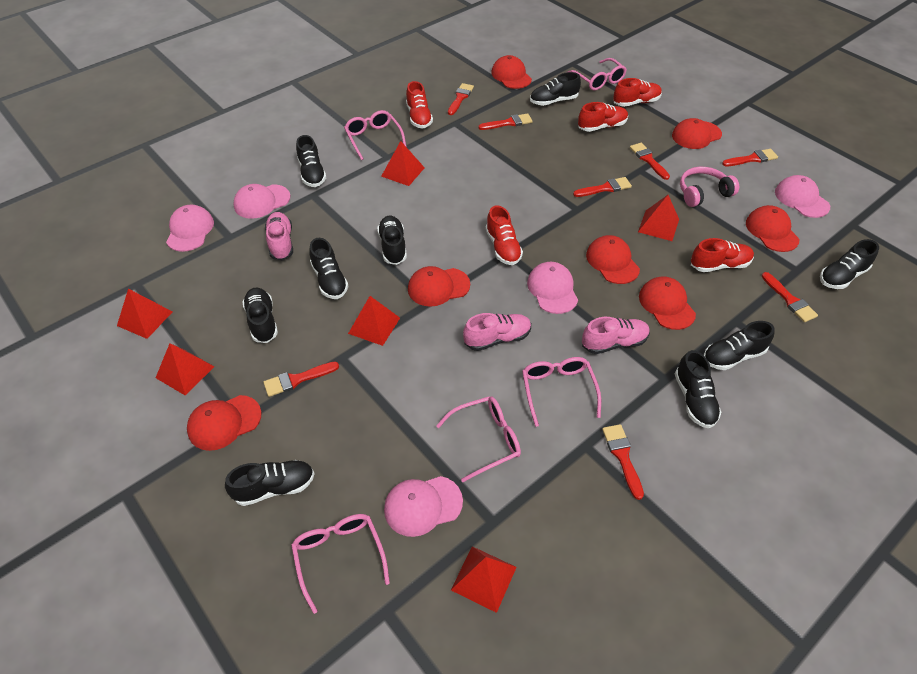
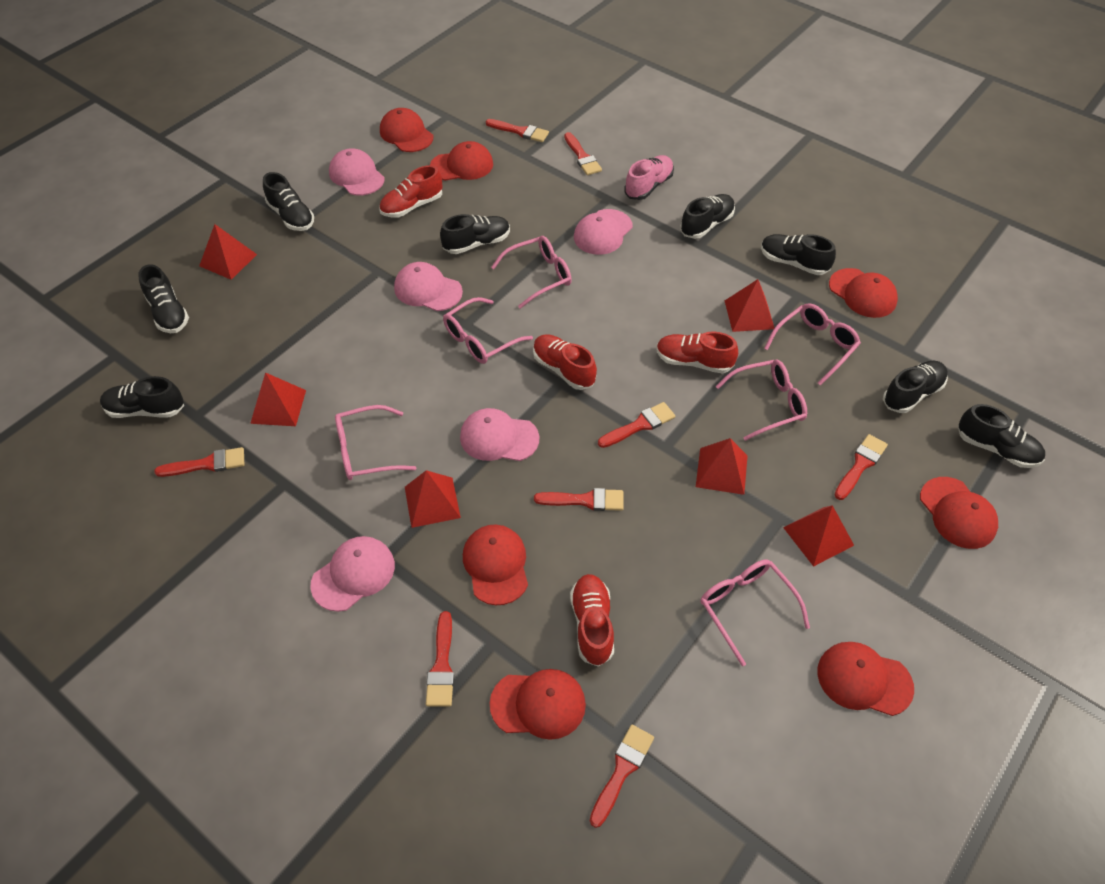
black shoe: [225,460,315,506] [242,288,278,343] [296,135,326,187] [309,238,349,299] [377,216,407,265] [530,72,581,106] [675,350,721,428] [704,321,775,370] [820,239,879,289] = 9 -> [100,376,184,418] [138,264,189,333] [263,172,314,231] [440,214,510,254] [680,194,735,239] [761,234,836,275] [883,361,948,413] [958,404,1045,468] = 8
pink glasses: [291,514,390,614] [344,110,406,160] [436,396,521,482] [522,357,601,427] [568,58,627,91] = 5 -> [335,405,416,480] [443,297,533,364] [491,236,572,309] [700,560,810,666] [715,360,807,441] [764,303,861,386] = 6
pink headphones: [680,167,739,207] = 1 -> none = 0
pink shoe: [265,212,293,261] [463,313,531,351] [582,317,650,354] = 3 -> [624,155,674,200] = 1
red shoe: [406,81,433,128] [486,205,523,265] [578,102,628,132] [613,78,662,107] [691,238,754,272] = 5 -> [379,165,442,218] [533,334,597,390] [570,574,614,667] [656,332,738,374] = 4

